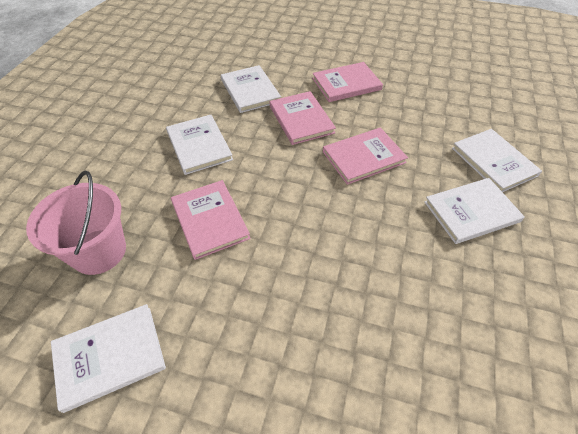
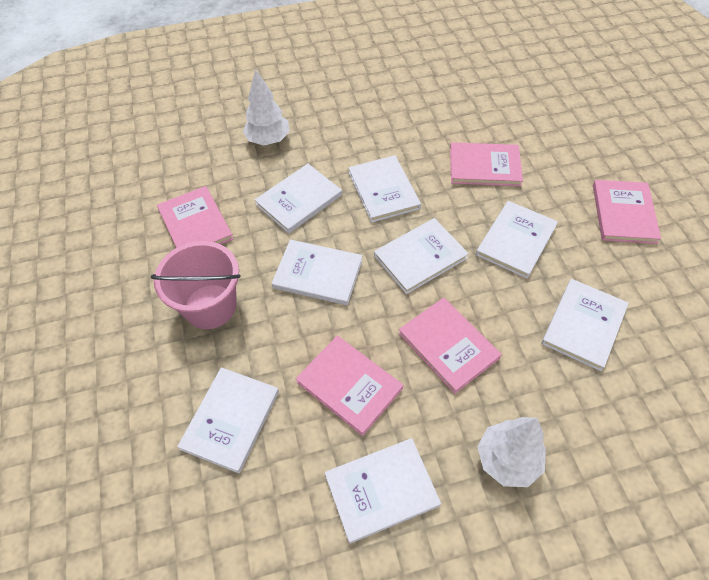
pink book: [171,180,250,260] [270,91,336,145] [312,62,383,102] [323,128,408,185] = 4 -> [157,186,234,248] [296,336,403,436] [399,298,502,394] [450,142,523,186] [593,180,661,244] = 5
white book: [51,304,166,413] [166,115,233,175] [221,65,281,113] [424,178,525,244] [452,129,542,192] = 5 -> [177,367,279,474] [255,164,342,234] [272,239,363,305] [325,438,441,544] [348,155,421,222] [374,218,469,294] [476,201,558,279] [542,279,629,371] = 8
white tree: none = 0 -> [243,69,290,145] [477,417,546,487] = 2

